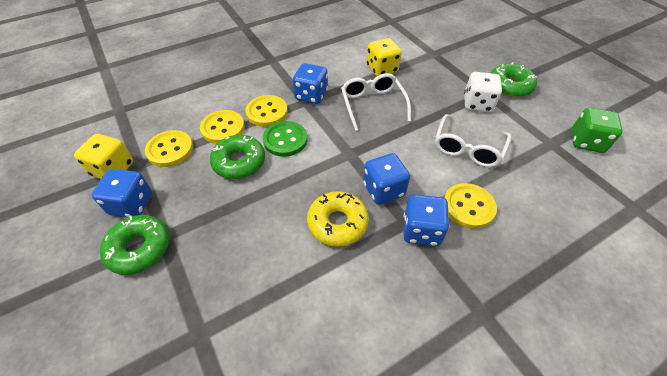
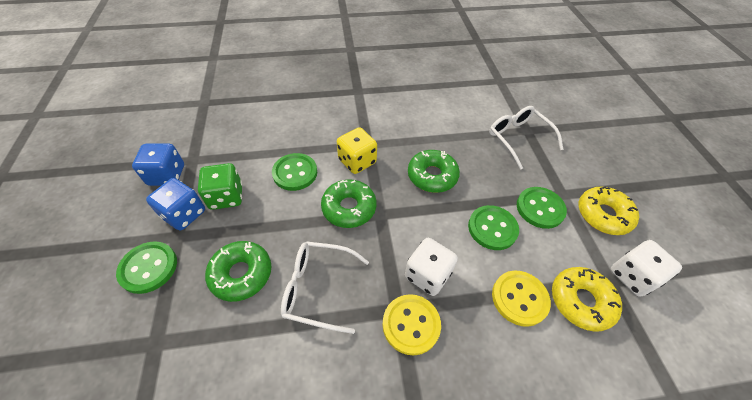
blue dice: [92,169,152,218] [293,63,328,104] [363,153,410,205] [403,194,449,246] = 4 -> [132,144,184,186] [146,178,205,231] = 2
green button: [263,121,307,157] = 1 -> [116,241,177,294] [272,153,317,191] [468,205,519,250] [517,187,567,229] = 4
white dice: [464,72,502,112] = 1 -> [405,238,458,296] [611,240,682,297] = 2
yellow button: [145,130,193,167] [200,110,245,144] [245,95,288,127] [444,183,497,229] = 4 -> [382,294,441,356] [492,271,551,327] = 2
yellow dice: [74,134,133,179] [367,38,402,76] = 2 -> [337,127,377,174] = 1
yellow donut: [307,191,369,247] = 1 -> [552,267,622,332] [579,186,639,235] = 2

